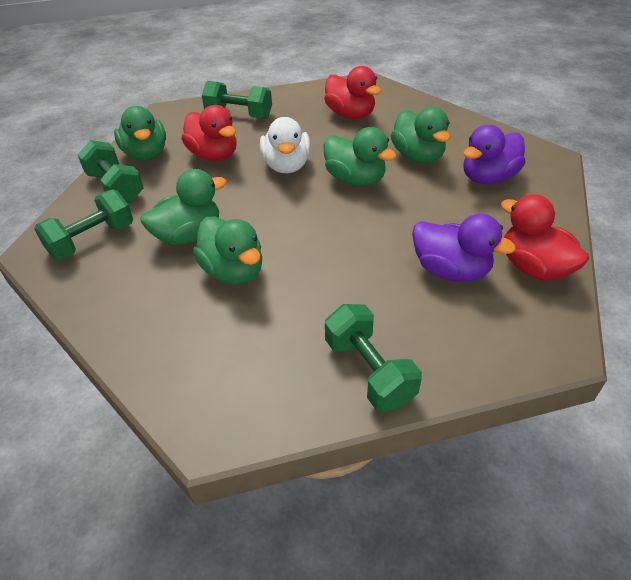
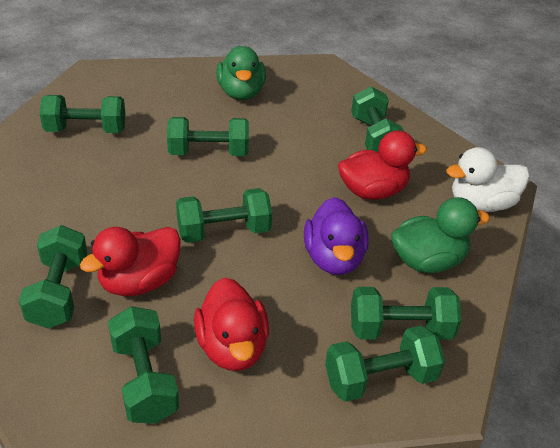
green duck: [114,106,166,161] [141,169,227,246] [193,217,262,285] [324,127,397,186] [391,107,450,163] = 5 -> [216,46,266,100] [391,197,490,273] = 2
green dumbbell: [34,190,133,260] [78,140,144,203] [202,81,272,119] [325,304,422,412] = 4 -> [19,225,87,329] [40,95,126,133] [108,306,179,424] [167,117,249,156] [176,188,272,243] [325,326,445,402] [351,86,404,152] [351,287,462,340] = 8
purple duck: [412,213,516,282] [463,125,525,184] = 2 -> [304,197,369,275] = 1

